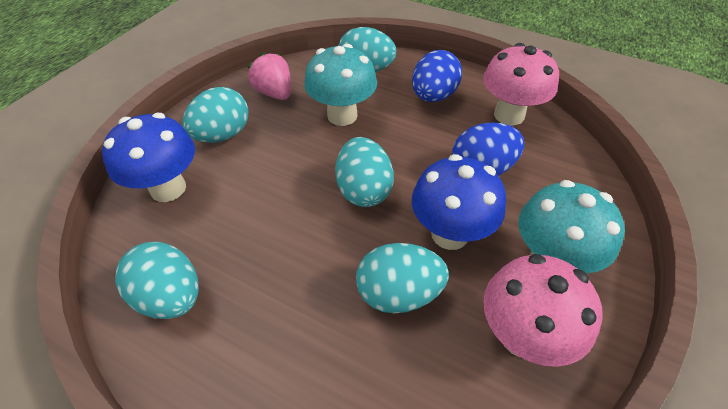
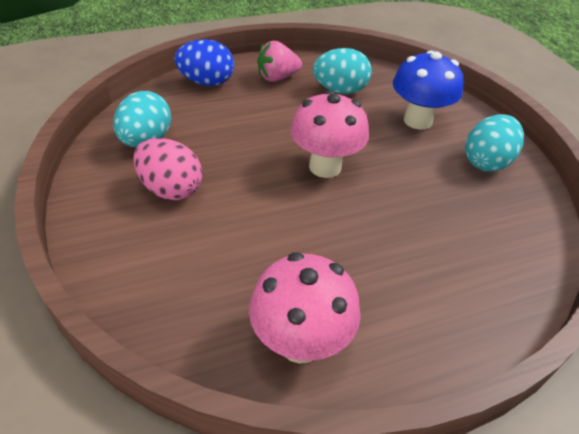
blue egg: [412,50,462,102] [452,123,524,176] = 2 -> [174,39,234,86] = 1
blue mushroom: [102,113,195,202] [412,154,506,250] = 2 -> [393,51,464,130] = 1
pink egg: none = 0 -> [133,138,202,200] = 1
turquoise egg: [115,242,199,319] [182,87,249,143] [335,137,394,207] [338,27,396,72] [356,243,449,313] = 5 -> [113,91,171,147] [313,48,372,94] [465,114,524,172] = 3
turquoise mushroom: [304,44,377,126] [518,180,625,273] = 2 -> none = 0

